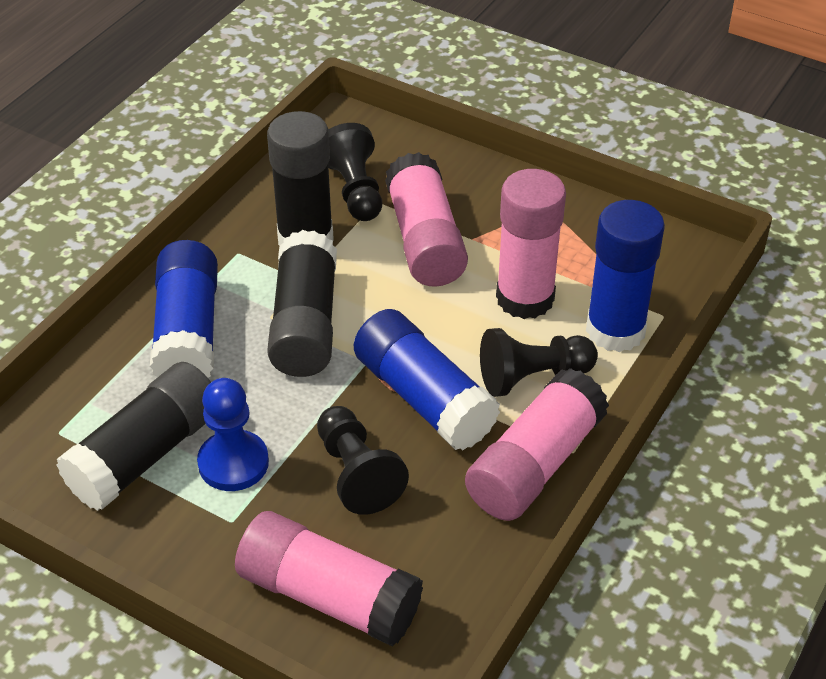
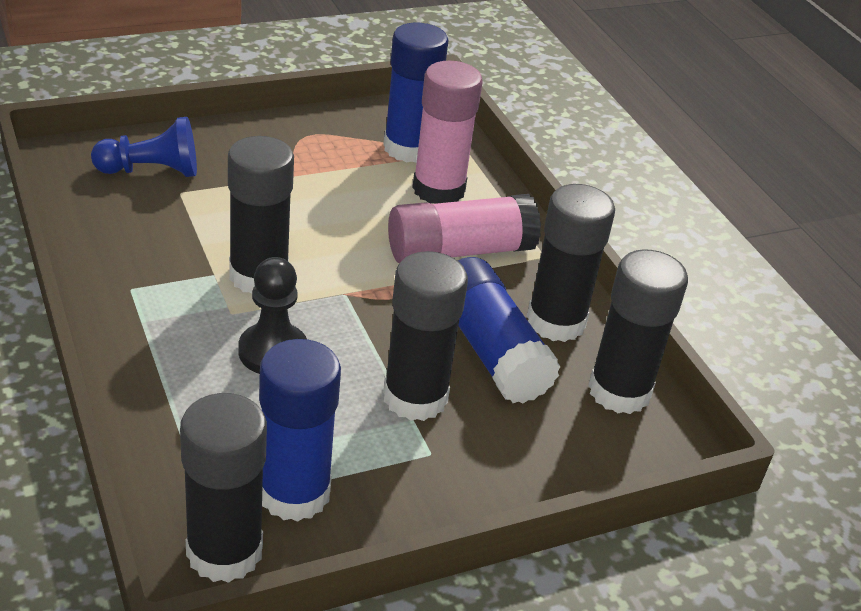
black glue stick: [56,362,211,511] [267,111,334,246] [267,230,337,377] = 3 -> [180,393,267,583] [228,136,294,294] [383,251,468,421] [527,184,615,342] [588,249,688,414] = 5
black pawn: [317,406,409,515] [328,123,382,221] [480,328,598,397] = 3 -> [239,257,307,374] = 1
pink glue stick: [235,511,423,647] [385,152,468,287] [465,368,609,521] [496,169,566,319] = 4 -> [388,194,541,263] [412,61,483,204] = 2

